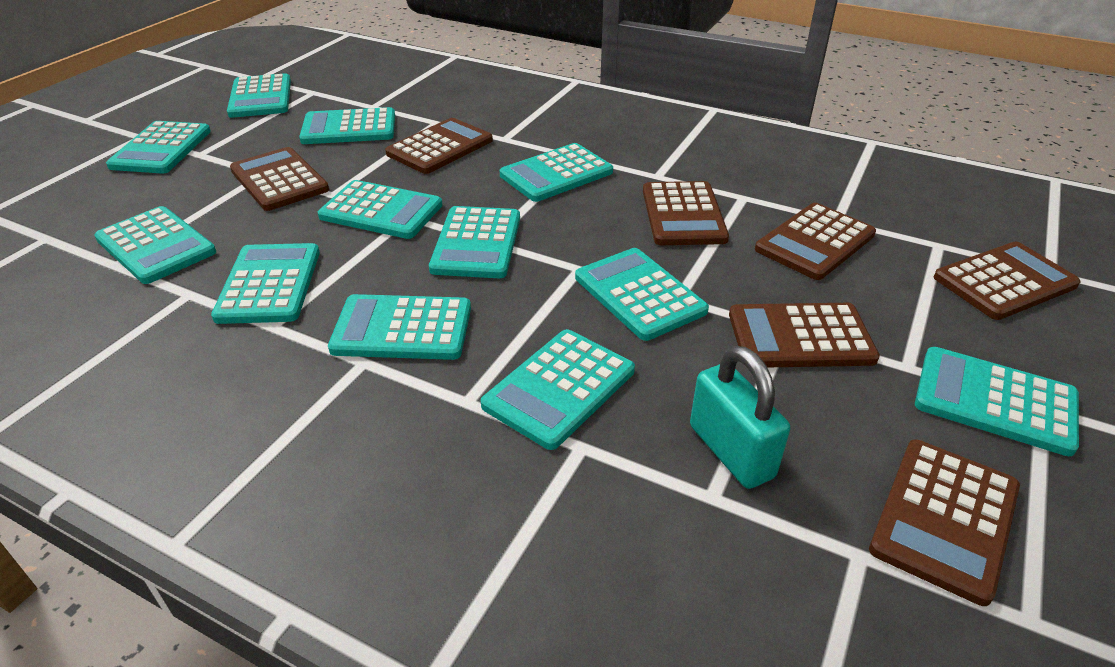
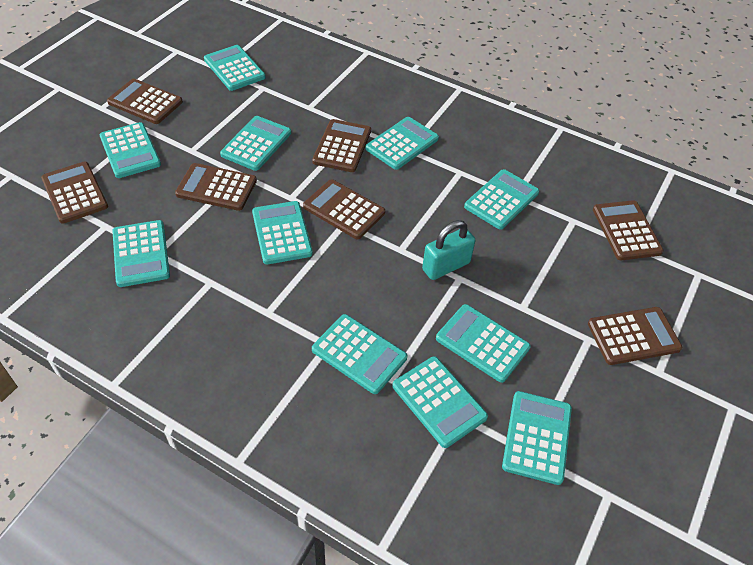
turquoise calculator: [94,206,216,284] [106,121,211,174] [211,243,320,324] [227,73,291,118] [299,107,395,144] [318,180,442,239] [328,294,471,360] [429,206,520,278] [481,329,635,450] [500,143,613,202] [575,248,709,341] [915,347,1079,456] = 12 -> [100,122,161,178] [112,220,170,287] [204,45,266,91] [220,116,291,171] [252,201,313,265] [312,314,407,394] [366,117,439,170] [392,356,488,448] [436,304,531,383] [464,169,539,230] [502,391,572,485] = 11

